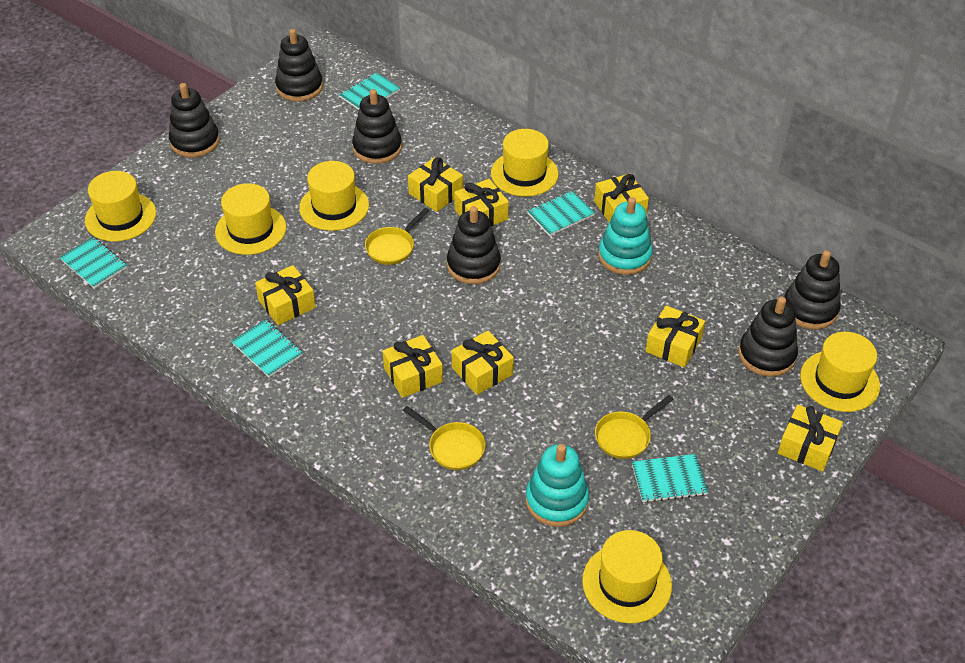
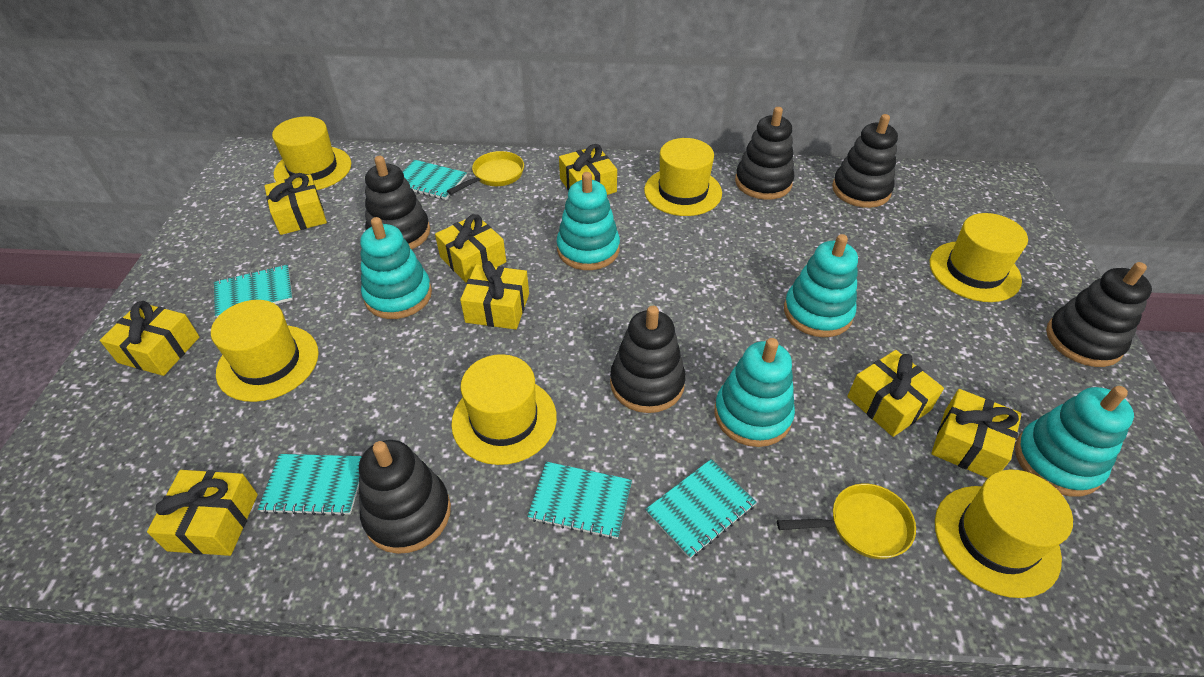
turquoise stacking toy: [526,444,589,527] [598,197,653,275] = 2 -> [360,217,432,319] [557,172,620,270] [714,338,795,447] [784,234,858,337] [1015,386,1134,497] = 5
yellow pan: [365,208,430,265] [403,406,486,470] [595,395,674,459] = 3 -> [447,151,524,195] [777,484,916,559] = 2

